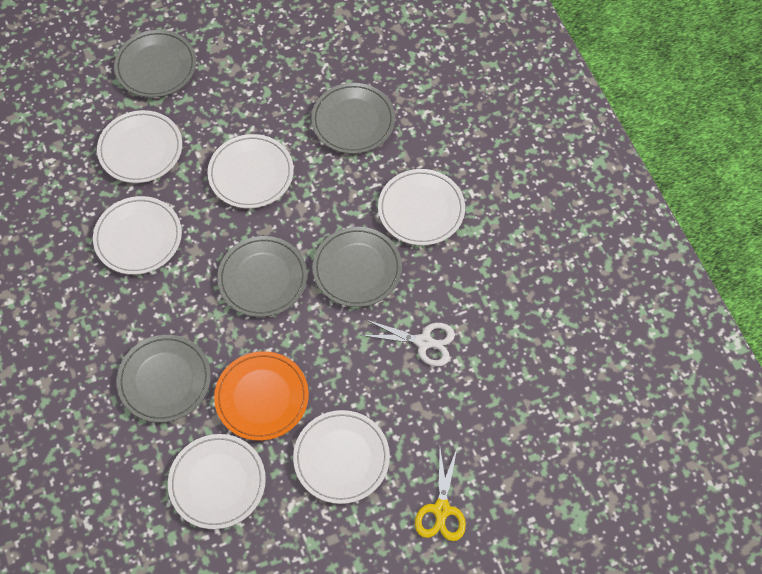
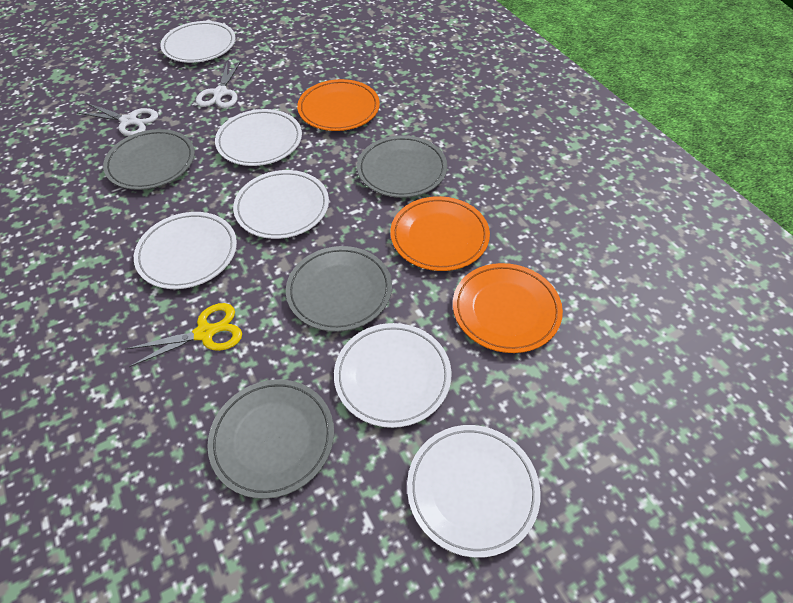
grey plate: [114,30,196,98] [116,335,211,423] [217,236,307,317] [311,83,395,154] [313,227,402,307] = 5 -> [103,129,195,190] [207,379,334,499] [286,246,392,332] [357,135,447,198] = 4
orange plate: [214,351,309,441] = 1 -> [297,79,380,131] [390,196,490,271] [453,263,563,353] = 3
white scissors: [361,320,455,367] = 1 -> [78,103,158,136] [196,61,241,108] = 2

